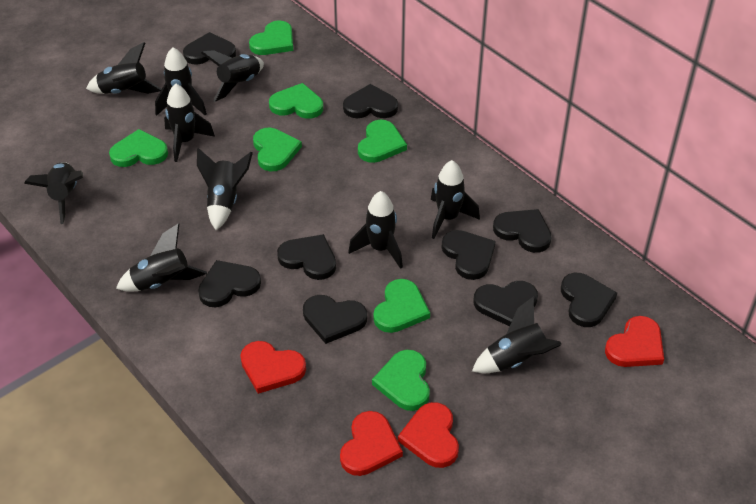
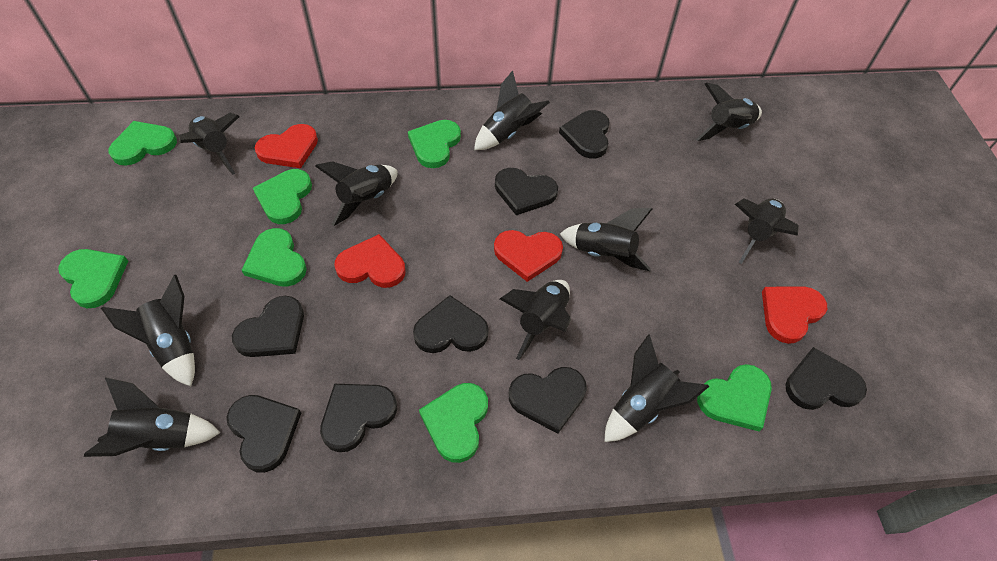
black heart: [183,32,236,65] [198,260,261,307] [277,234,336,280] [303,295,367,344] [343,84,398,118] [442,230,496,280] [473,281,538,326] [493,209,552,253] [561,273,617,327] = 9 -> [227,395,301,473] [232,296,304,357] [320,384,397,452] [413,295,489,353] [495,168,558,215] [509,367,587,434] [559,110,610,158] [785,347,867,410] = 8

